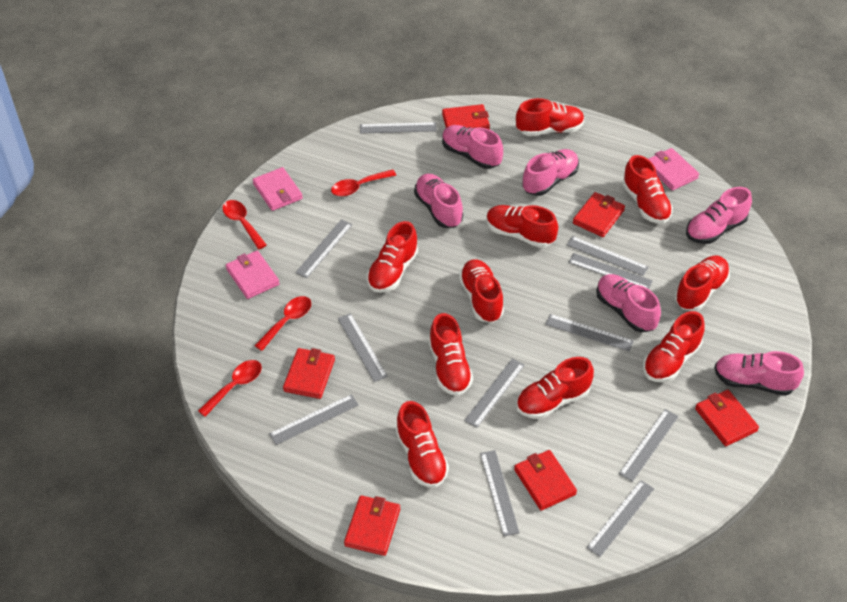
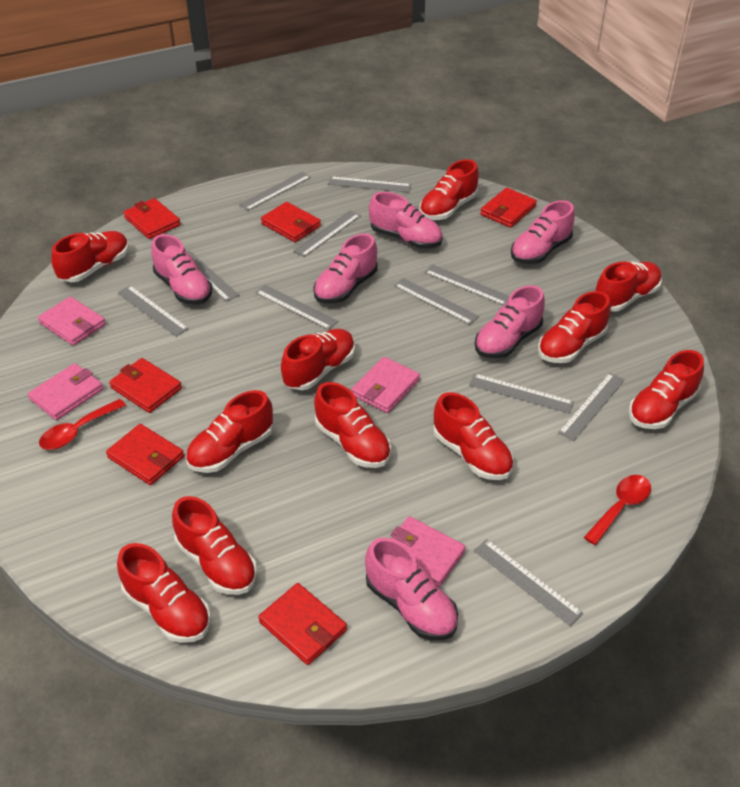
pink wallet: [226,250,280,299] [253,167,303,211] [648,148,699,191] = 3 -> [28,363,103,420] [38,296,106,346] [351,357,420,413] [390,516,466,587] = 4
red shoe: [367,221,418,293] [396,401,449,488] [429,313,473,396] [459,259,504,323] [486,205,558,248] [516,98,584,136] [516,357,594,419] [622,155,673,224] [643,311,705,382] [675,256,730,311] = 10 -> [51,231,129,282] [117,543,211,643] [172,496,257,595] [186,390,273,473] [281,329,355,390] [314,382,391,468] [419,159,479,220] [433,392,514,480] [538,291,611,363] [595,262,662,312] [629,350,704,429] = 11
red spoon: [198,360,262,417] [222,200,267,249] [255,296,311,351] [331,169,396,196] = 4 -> [39,399,126,450] [584,475,651,545] = 2

